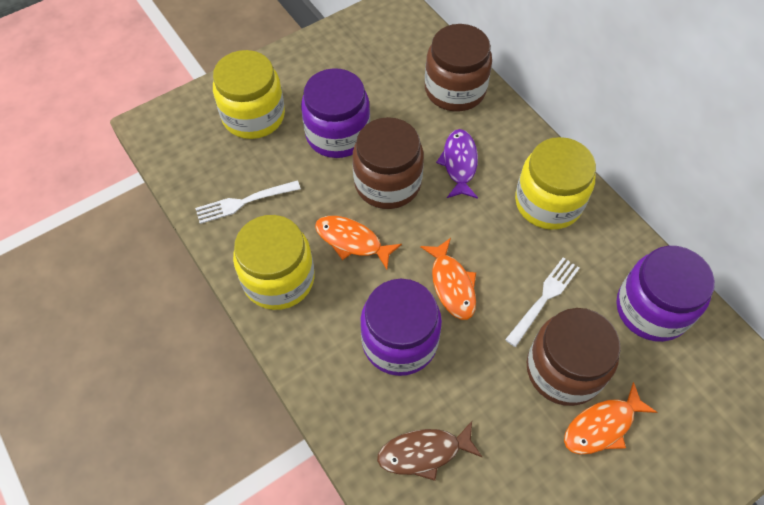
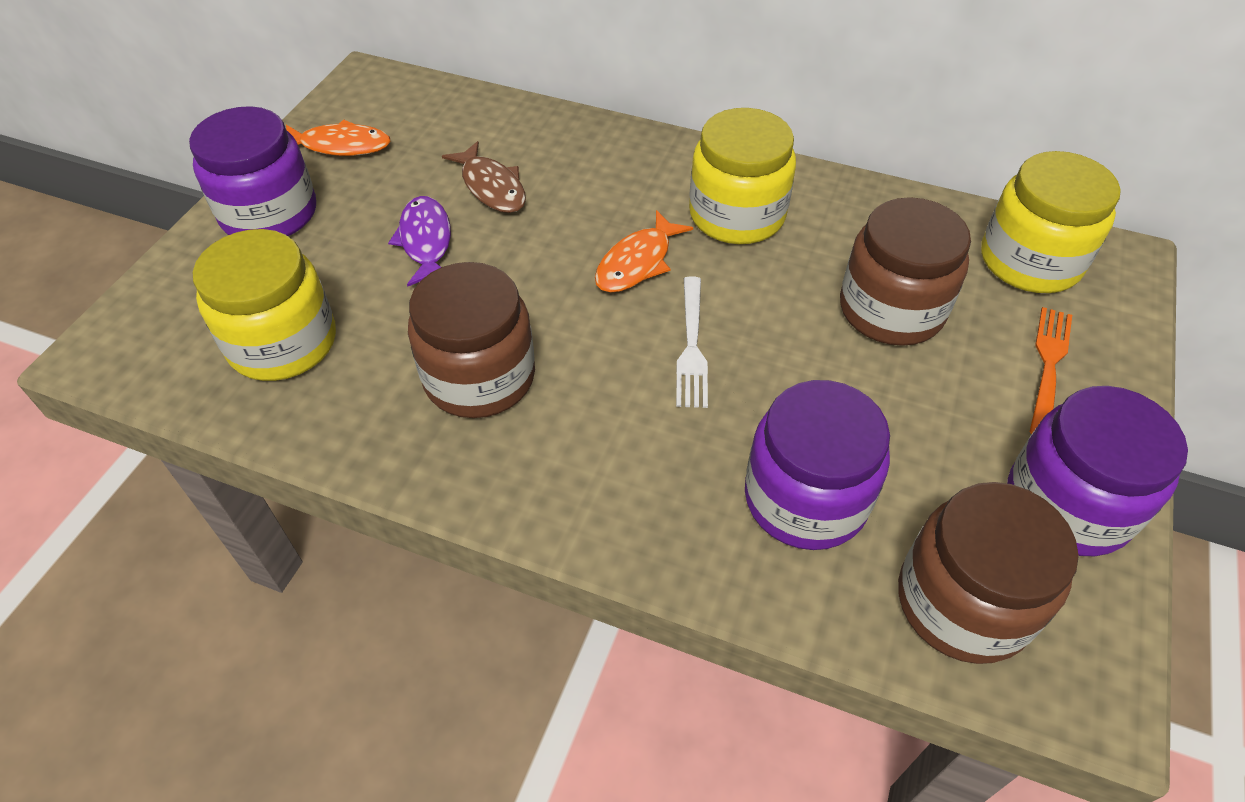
orange fish: [315,216,402,269] [420,238,476,320] [564,382,657,455] = 3 -> [286,120,391,156] [595,210,693,292] = 2
orange fork: none = 0 -> [1030,307,1072,434] = 1
white fork: [195,180,301,224] [505,257,580,347] = 2 -> [676,276,708,408] = 1

